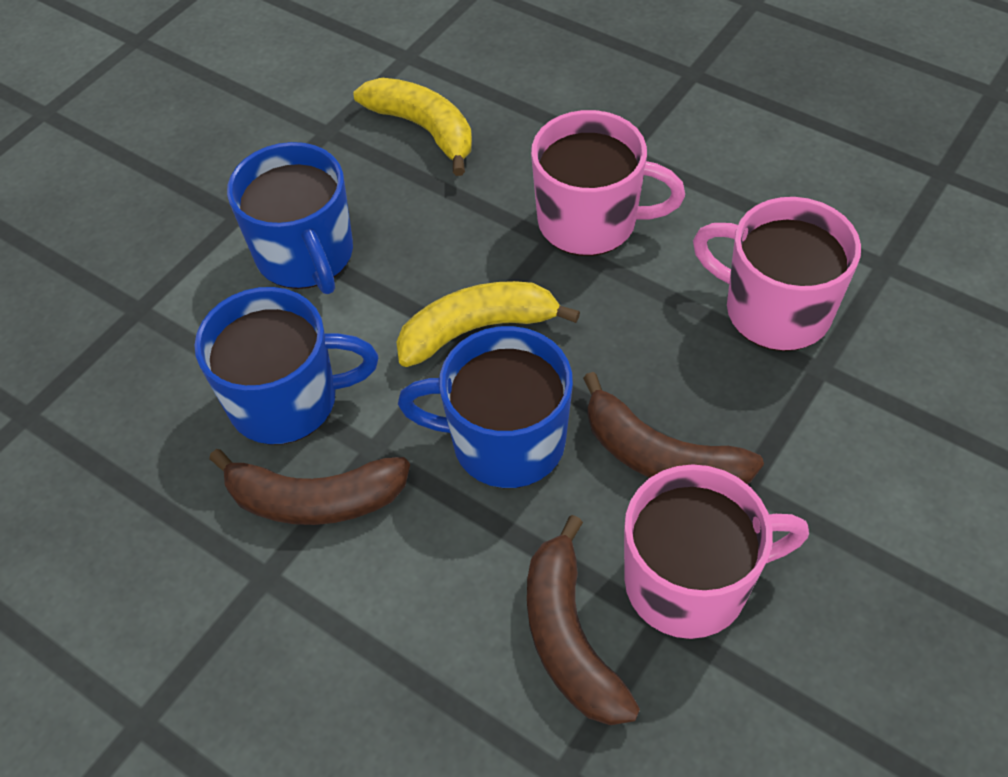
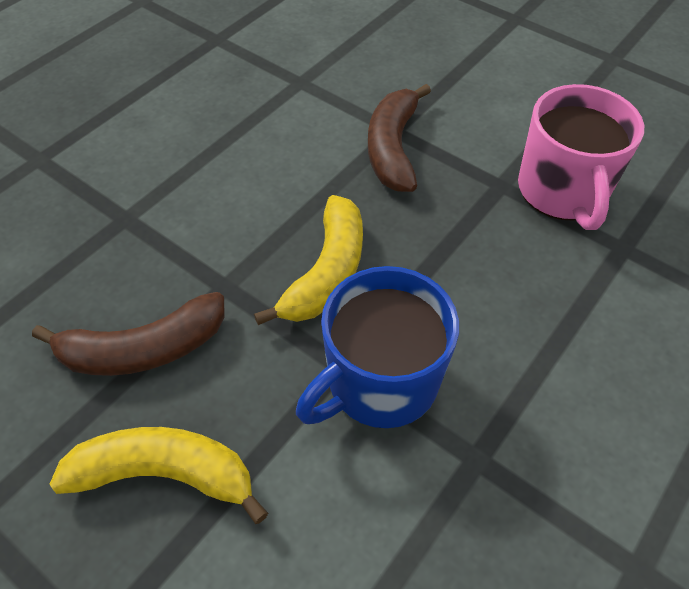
blue mug: [194,287,378,445] [227,142,353,294] [398,326,573,488] = 3 -> [296,266,459,428] = 1
brown banana: [209,449,410,525] [527,515,640,725] [583,372,764,484] = 3 -> [32,292,225,376] [368,84,431,192] = 2
pink mug: [531,110,685,256] [624,464,809,639] [693,197,861,351] = 3 -> [518,84,644,230] = 1

